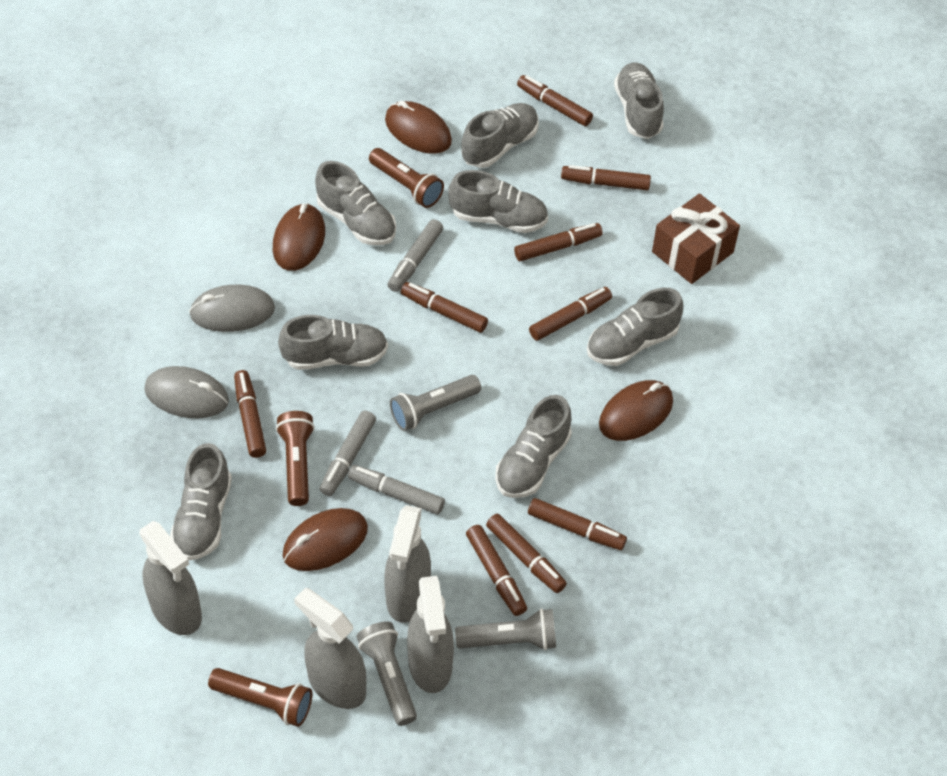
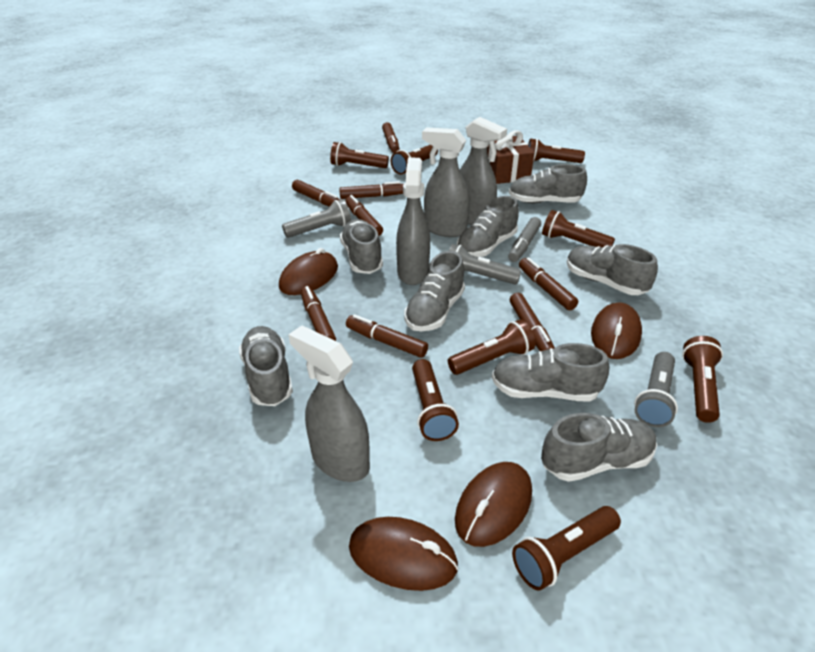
brown flashlight: [208,668,312,727] [276,411,315,506] [369,148,444,208] = 3 -> [330,142,389,168] [391,145,438,175] [412,359,459,441] [448,319,535,375] [512,506,621,591] [528,138,585,163] [542,210,615,248] [682,336,723,423] = 8
brown marker: [234,370,266,458] [401,282,488,333] [466,525,527,616] [486,514,567,593] [514,223,603,261] [517,75,593,126] [528,498,627,550] [529,287,612,341] [561,165,651,190] = 9 -> [292,180,340,207] [301,286,336,341] [339,181,403,199] [345,195,383,236] [346,314,428,358] [382,122,400,153] [510,293,555,351] [519,257,578,311] = 8
grey marker: [319,411,376,496] [348,465,445,515] [387,219,443,292] = 3 -> [508,217,541,262] = 1
grey mouse: [144,366,229,418] [189,285,275,332] = 2 -> none = 0

